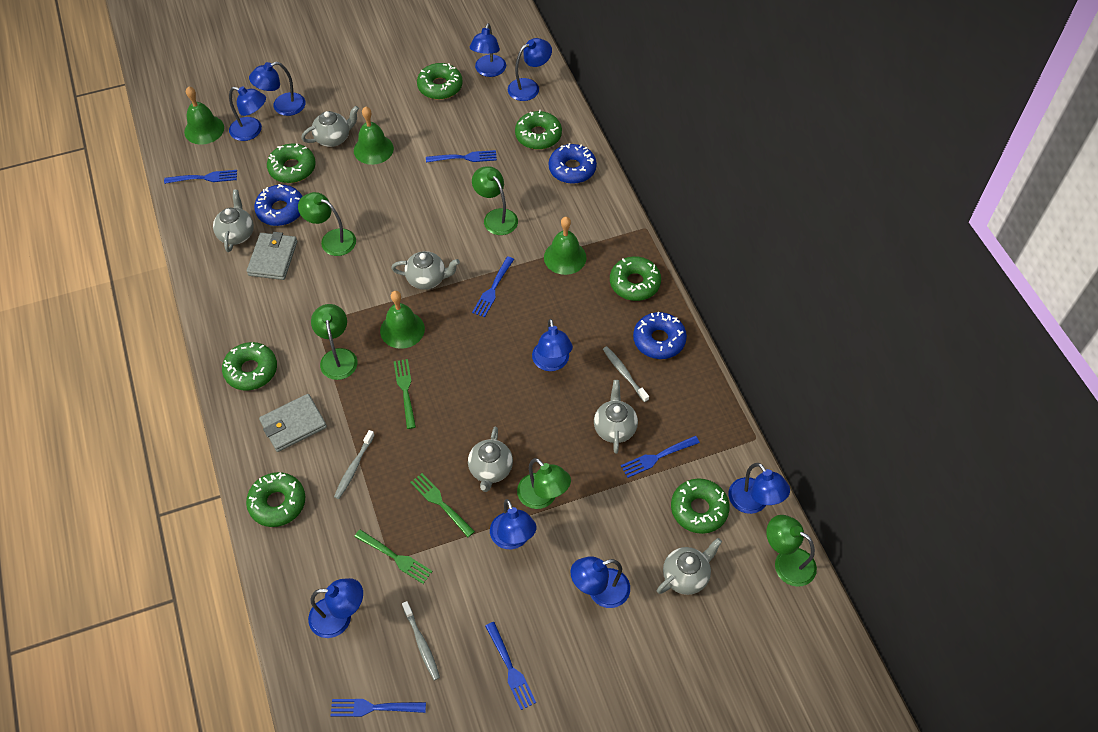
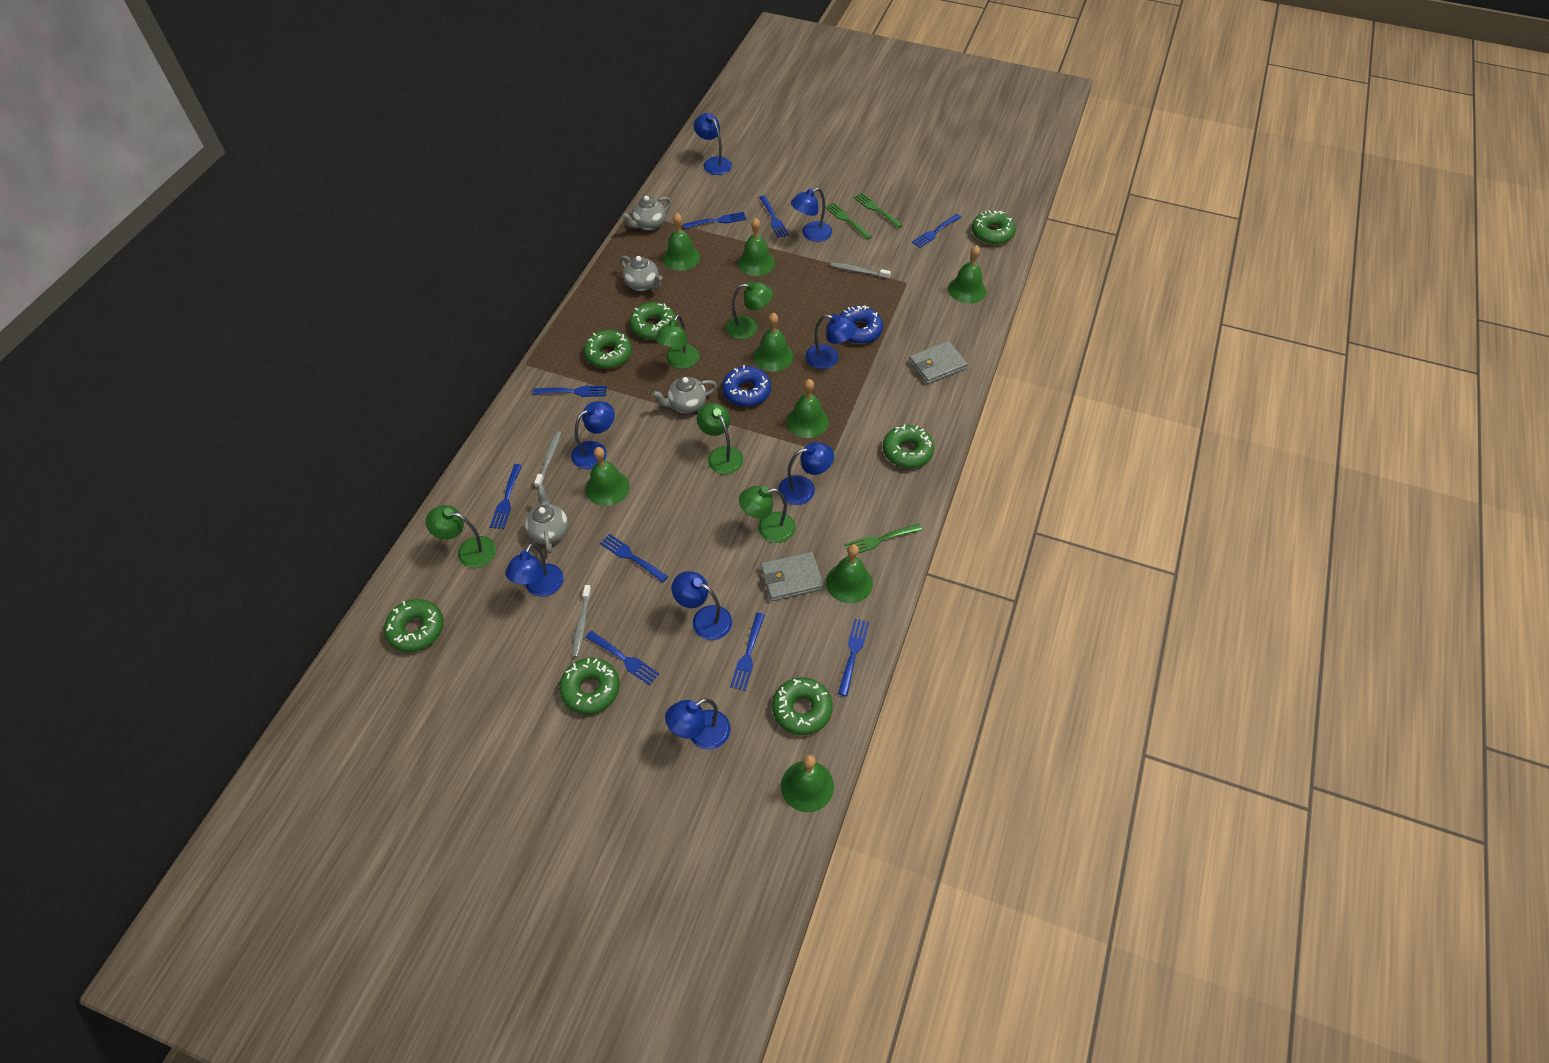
blue donut: [254,184,303,226] [549,143,597,184] [633,312,687,359] = 3 -> [722,365,771,407] [839,306,883,344] = 2
blue fork: [164,170,237,184] [331,699,426,717] [426,150,497,163] [472,256,514,317] [485,622,536,710] [621,436,700,478] = 6 -> [490,464,522,529] [533,386,607,397] [586,631,659,686] [600,533,668,583] [683,212,746,229] [730,613,765,691] [759,195,789,238] [838,619,869,696] [911,214,962,248] = 9
blue lamp: [229,87,266,141] [249,62,306,116] [308,578,363,638] [470,23,506,77] [490,499,536,549] [508,38,552,101] [532,319,573,371] [570,556,630,608] [729,463,790,514] = 9 -> [505,543,564,597] [571,401,615,469] [665,698,731,749] [672,571,732,640] [694,113,732,175] [778,442,834,505] [791,188,832,242] [805,314,857,369] = 8
green bell: [184,86,224,144] [354,106,394,165] [380,291,425,349] [544,217,587,275] = 4 -> [585,447,630,506] [663,213,700,271] [738,218,775,276] [753,313,794,371] [781,755,834,812] [787,379,829,438] [826,544,873,603] [948,245,986,304] = 8
grey teapot: [213,190,254,252] [301,106,359,147] [391,251,460,290] [468,427,513,492] [594,380,638,454] [657,538,722,595] = 6 -> [525,485,568,553] [620,255,662,291] [622,196,671,231] [652,376,717,413] = 4

